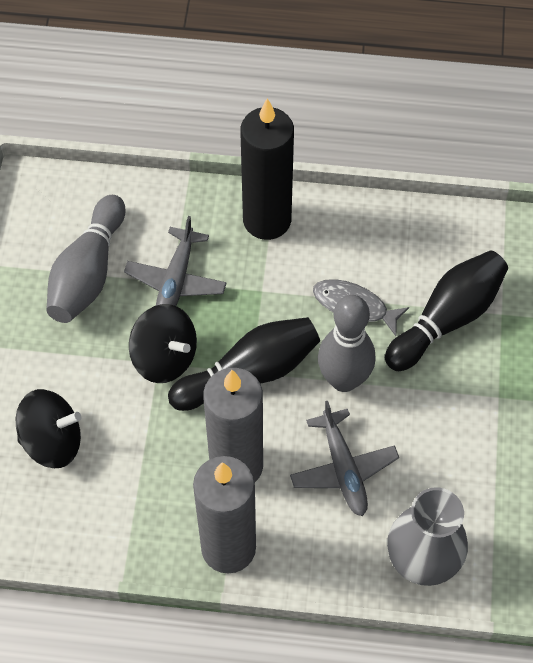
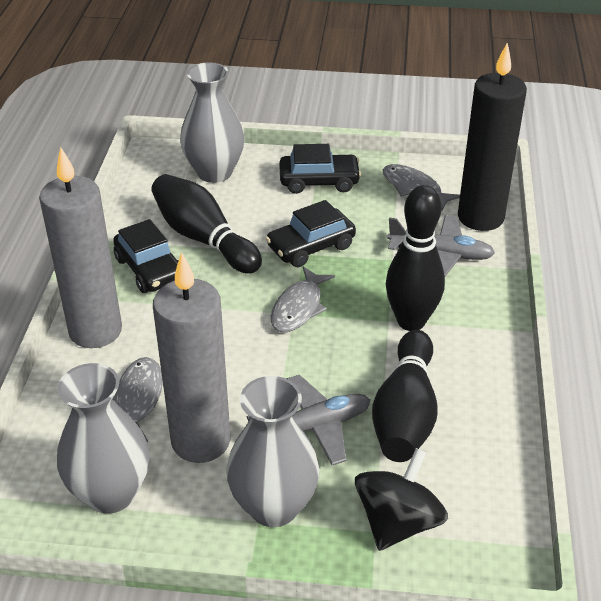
black bowling pin: [168,317,320,411] [385,250,508,371] = 2 -> [151,174,262,274] [372,330,437,462] [386,185,445,331] = 3
black car: none = 0 -> [113,219,179,293] [266,200,356,267] [279,144,361,194] = 3
black spinning top: [16,389,82,468] [129,304,197,383] = 2 -> [355,448,448,551] = 1
grey bowling pin: [46,195,126,323] [318,295,375,392] = 2 -> none = 0
grey fish: [313,279,409,336] = 1 -> [112,357,163,442] [271,266,335,332] [383,164,460,210] = 3
grey vase: [387,487,468,586] = 1 -> [57,363,150,514] [180,62,244,183] [226,376,319,527] = 3

